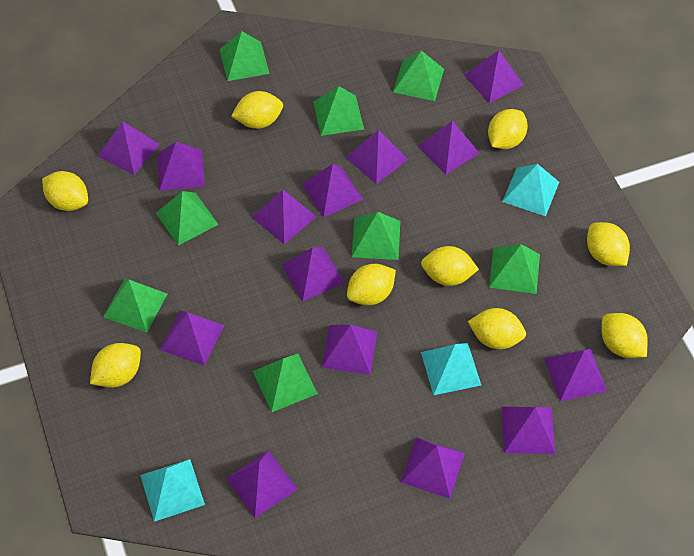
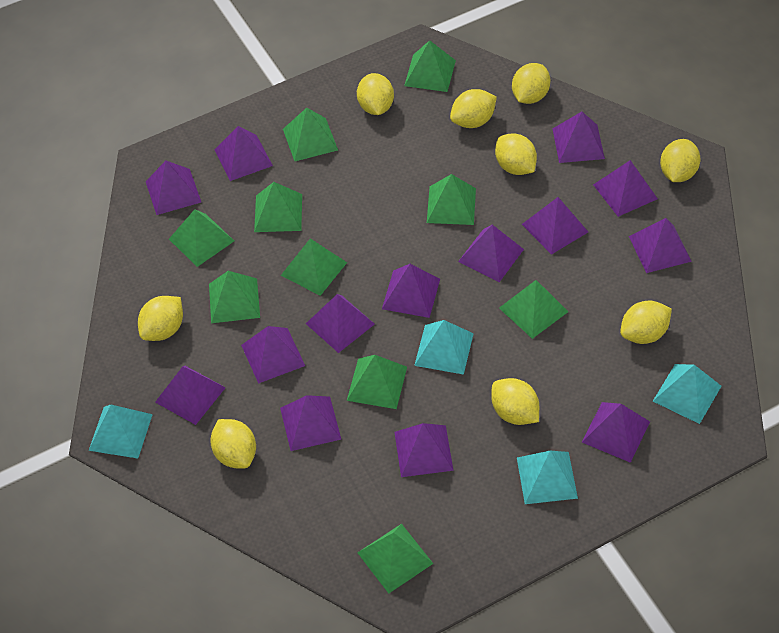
green pyramid: [103,279,167,333] [156,191,219,246] [220,31,270,81] [253,354,318,412] [313,86,364,136] [352,212,400,260] [393,51,444,101] [489,244,540,294] = 8 -> [169,209,234,267] [209,271,260,323] [254,182,302,232] [281,238,347,296] [283,108,338,161] [347,355,407,409] [357,524,433,593] [404,40,456,92] [427,174,476,225] [499,280,568,339] = 10
turquoise pyramid: [140,459,205,522] [421,343,481,395] [502,164,559,216] = 3 -> [88,405,153,458] [414,320,474,375] [517,451,578,504] [653,364,721,424] = 4

